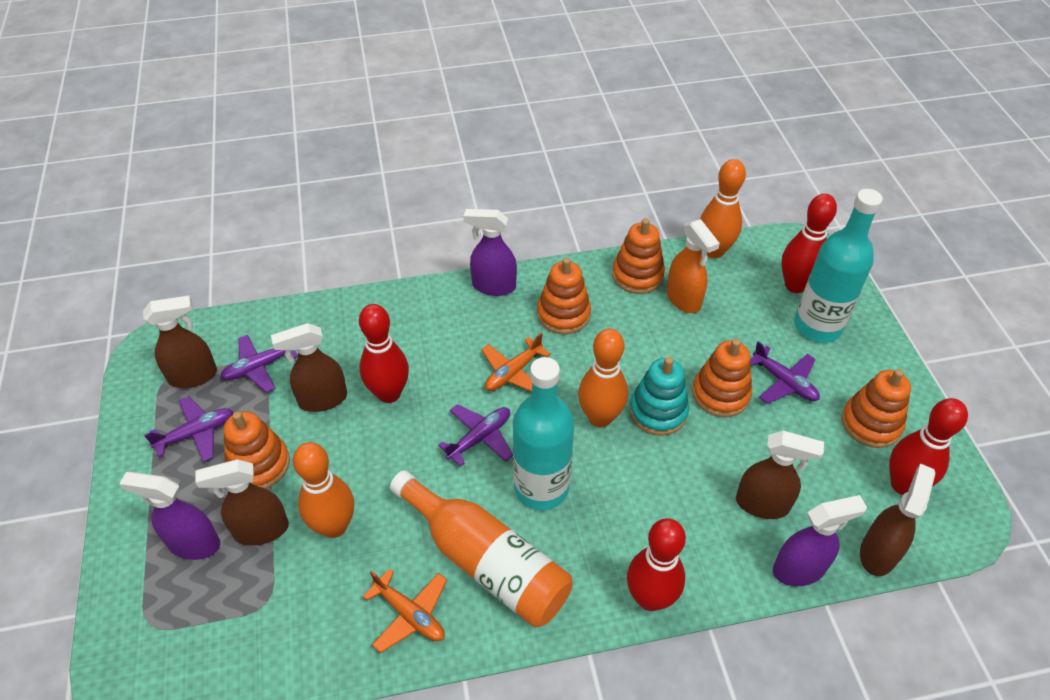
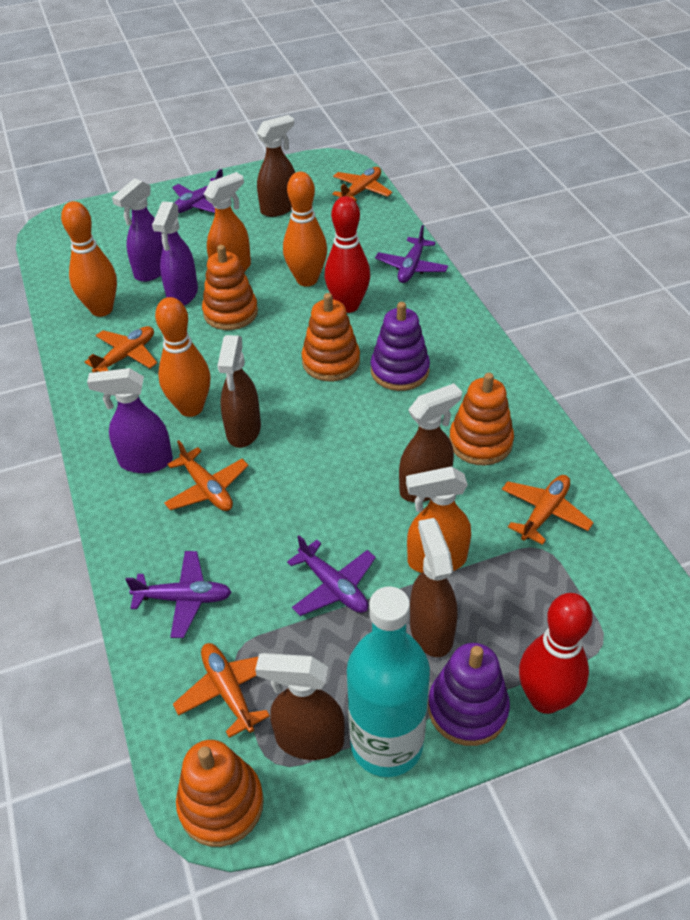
orange bottle: [390,470,573,627] = 1 -> none = 0
orange plane: [363,568,447,653] [481,333,551,392] = 2 -> [85,326,157,373] [164,440,249,511] [173,643,270,738] [332,167,392,201] [502,475,594,545] = 5
orange spray bottle: [667,219,720,313] = 1 -> [204,172,251,272] [406,467,471,573] = 2
orange stacking toy: [223,411,290,489] [537,258,591,334] [612,218,665,294] [692,339,752,417] [841,369,911,448] = 5 -> [176,740,264,847] [202,245,258,330] [301,293,360,381] [449,373,514,465] = 4
purple stacking toy: none = 0 -> [371,302,430,391] [428,643,510,746] = 2
red bowling pin: [359,304,409,403] [627,518,686,611] [781,194,837,293] [889,398,968,495] = 4 -> [325,196,370,313] [519,593,593,714] = 2
turquoise bottle: [513,357,574,510] [794,189,883,343] = 2 -> [347,587,430,777] = 1
turquoise stacking toy: [629,357,689,436] = 1 -> none = 0

